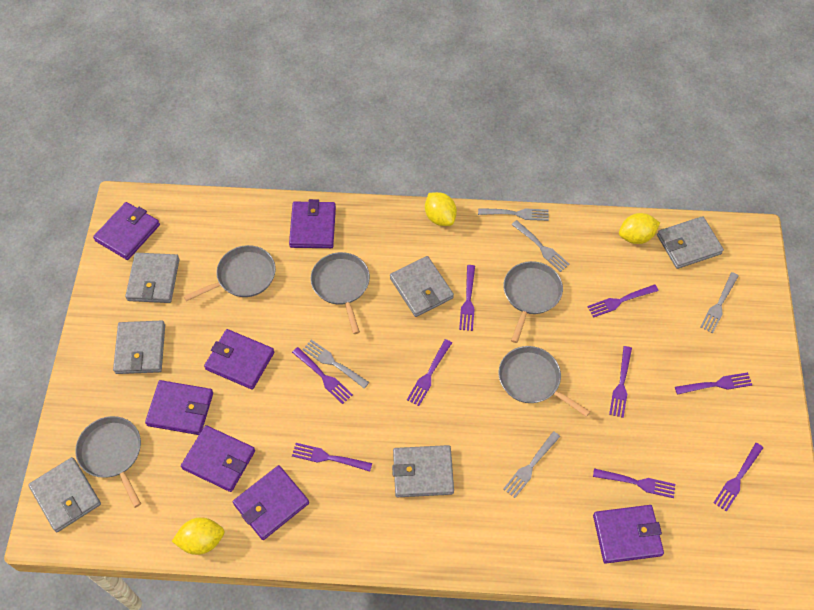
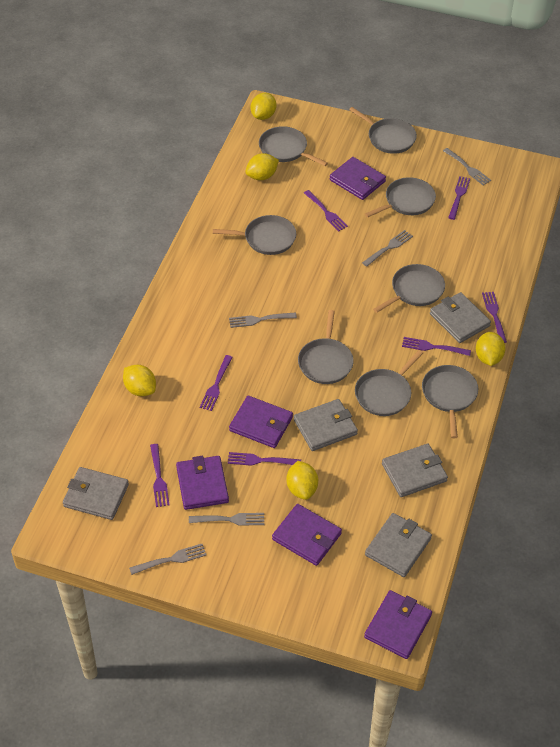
grey pan: [75,416,141,508] [184,245,276,301] [311,252,370,334] [499,346,590,417] [503,261,563,343] = 5 -> [213,215,296,255] [259,126,328,166] [298,310,354,384] [349,107,417,154] [355,350,423,416] [365,177,436,218] [373,264,445,313] [422,365,478,438] = 8
grey wallet: [28,457,101,532] [113,321,165,374] [125,253,180,303] [390,256,454,317] [392,445,454,497] [657,216,724,269] = 6 -> [63,467,129,520] [294,399,358,451] [365,513,432,577] [382,444,448,497] [430,292,491,343] = 5
purple fork: [292,347,353,404] [292,443,372,472] [407,339,452,406] [459,265,475,331] [587,284,659,318] [593,468,675,498] [609,346,632,418] [675,372,752,395] [714,443,763,512] = 9 -> [150,444,170,507] [200,355,233,411] [228,452,301,466] [304,190,348,231] [402,337,471,356] [448,176,470,220] [482,292,507,343] = 7
purple wallet: [93,202,160,260] [145,380,213,435] [181,425,255,492] [204,329,274,390] [233,465,309,540] [289,199,336,248] [593,505,664,563] = 7 -> [176,456,229,510] [229,396,293,448] [272,504,342,566] [330,157,386,200] [364,590,432,659] = 5
yellow lemon: [172,517,224,555] [425,192,457,226] [619,213,660,244] = 3 -> [123,365,156,396] [245,153,279,180] [251,93,276,120] [286,461,318,500] [476,332,506,366] = 5

